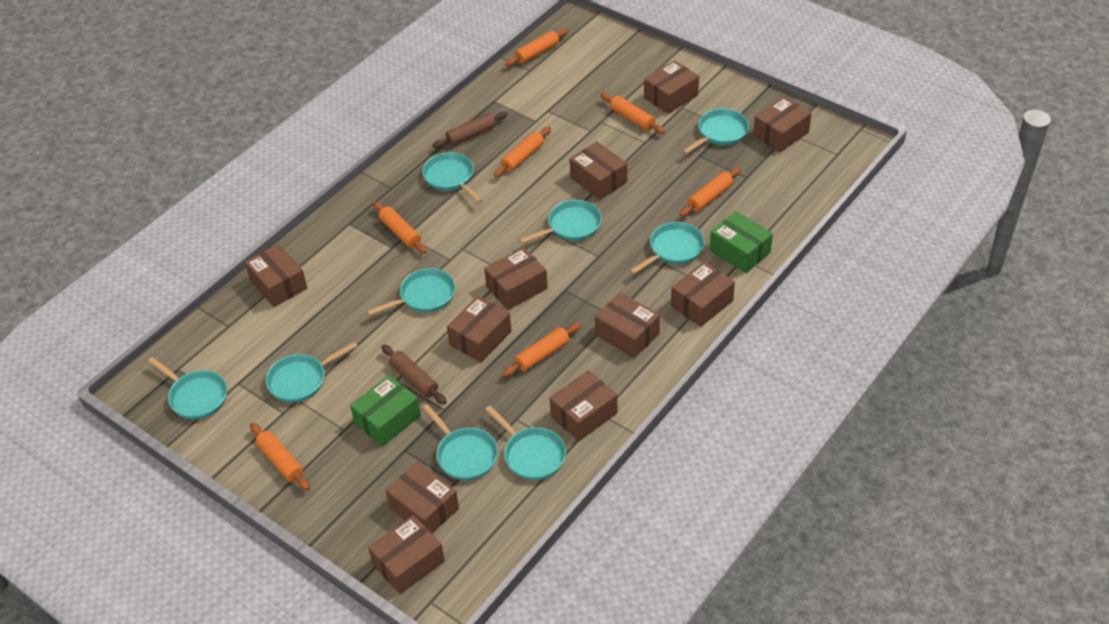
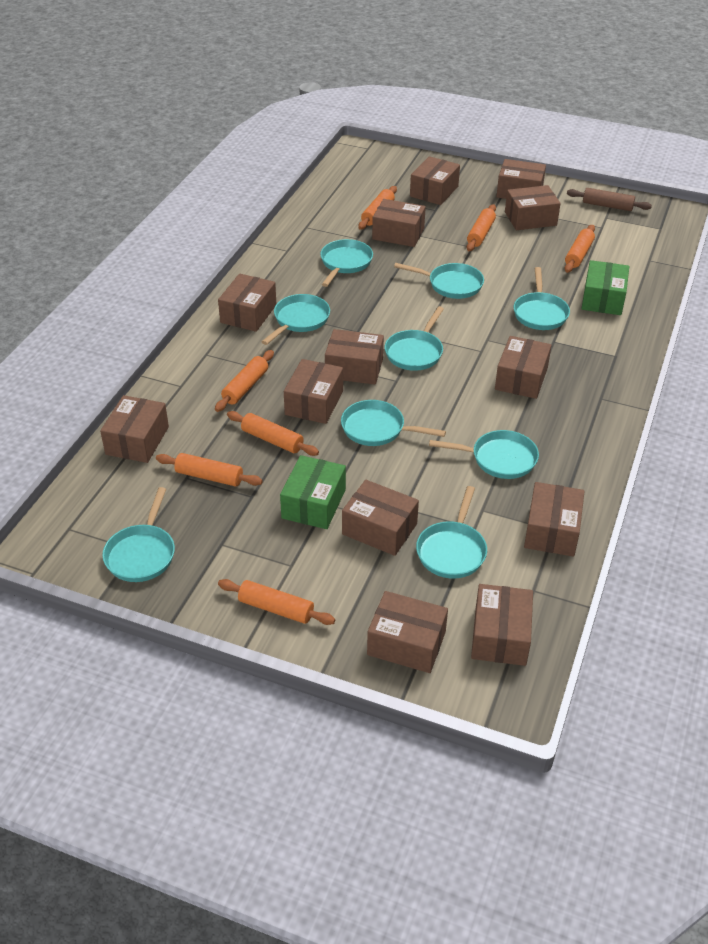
brown box: [245,244,307,307] [368,515,445,594] [386,462,459,533] [447,296,512,362] [484,247,548,310] [550,370,618,441] [570,141,627,200] [595,292,660,358] [644,60,699,114] [671,262,735,327] [753,96,812,152] = 11 -> [100,395,169,463] [218,274,276,332] [284,359,343,424] [325,329,384,385] [342,480,419,556] [367,591,448,673] [372,199,426,247] [410,156,460,205] [471,584,533,666] [495,336,552,399] [496,159,546,199] [505,185,561,230] [524,482,585,557] = 13
brown rolling pin: [381,345,447,404] [433,111,508,148] = 2 -> [567,188,652,211] = 1

